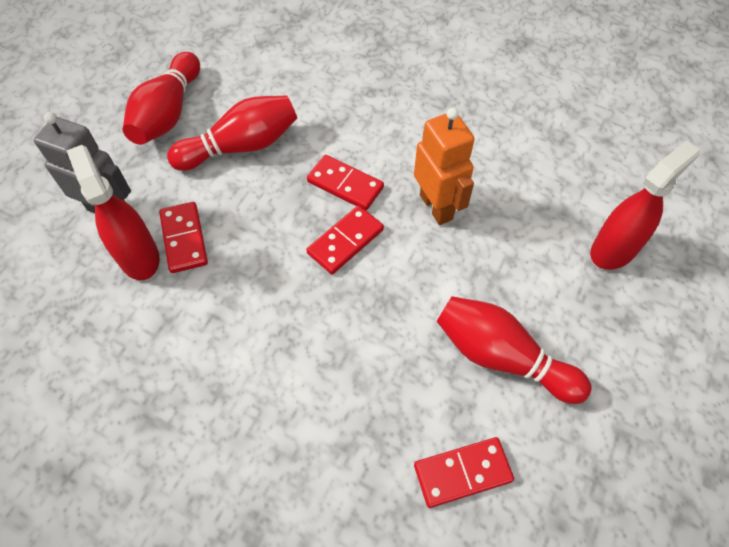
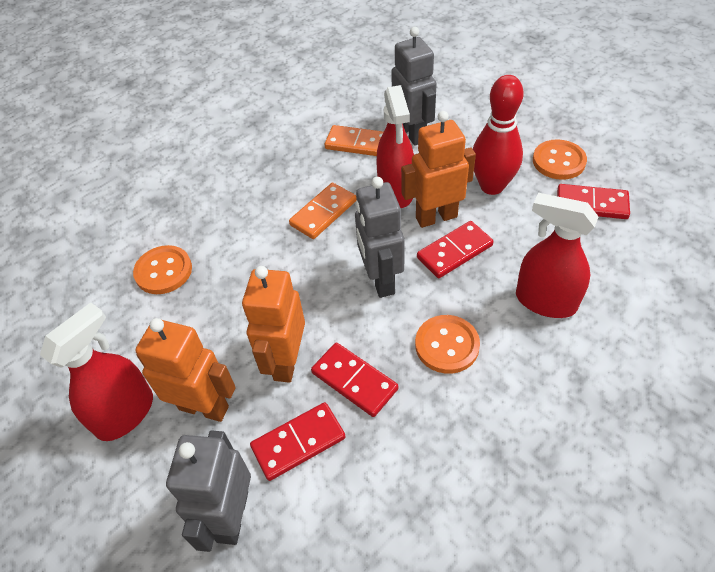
grey robot: [34,112,131,213] = 1 -> [166,431,251,552] [355,177,404,298] [391,27,437,146] = 3
orange button: none = 0 -> [133,245,192,294] [415,315,480,374] [533,139,587,180] = 3
orange domino: none = 0 -> [289,183,357,239] [325,125,384,156] = 2
orange robot: [414,107,475,225] = 1 -> [135,318,236,422] [242,266,305,383] [401,111,476,228] = 3
red bowling pin: [123,52,200,145] [167,95,297,171] [436,296,592,404] = 3 -> [473,75,524,195] = 1
red spray bottle: [66,145,160,280] [590,141,700,270] = 2 -> [40,302,153,441] [376,85,414,208] [516,193,599,318] = 3

